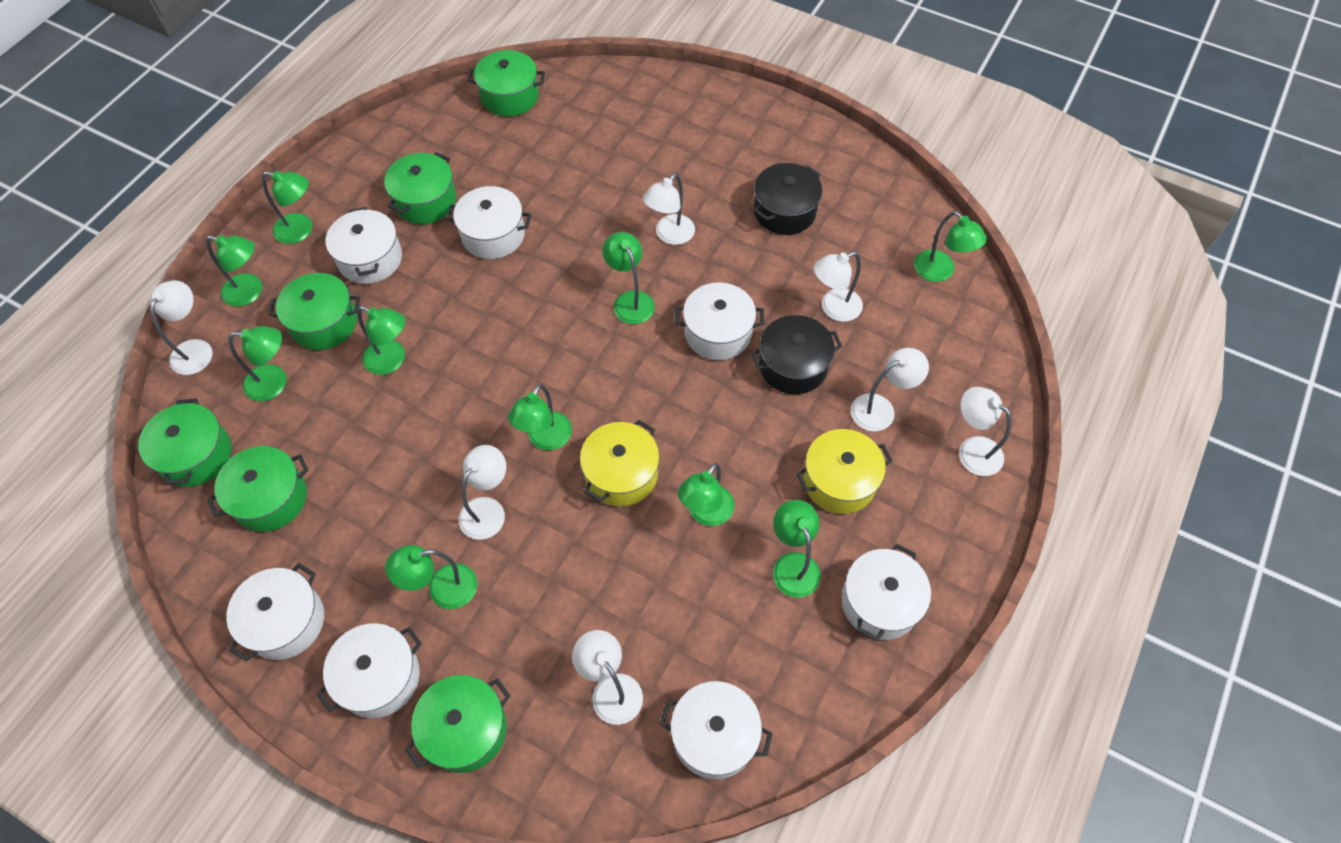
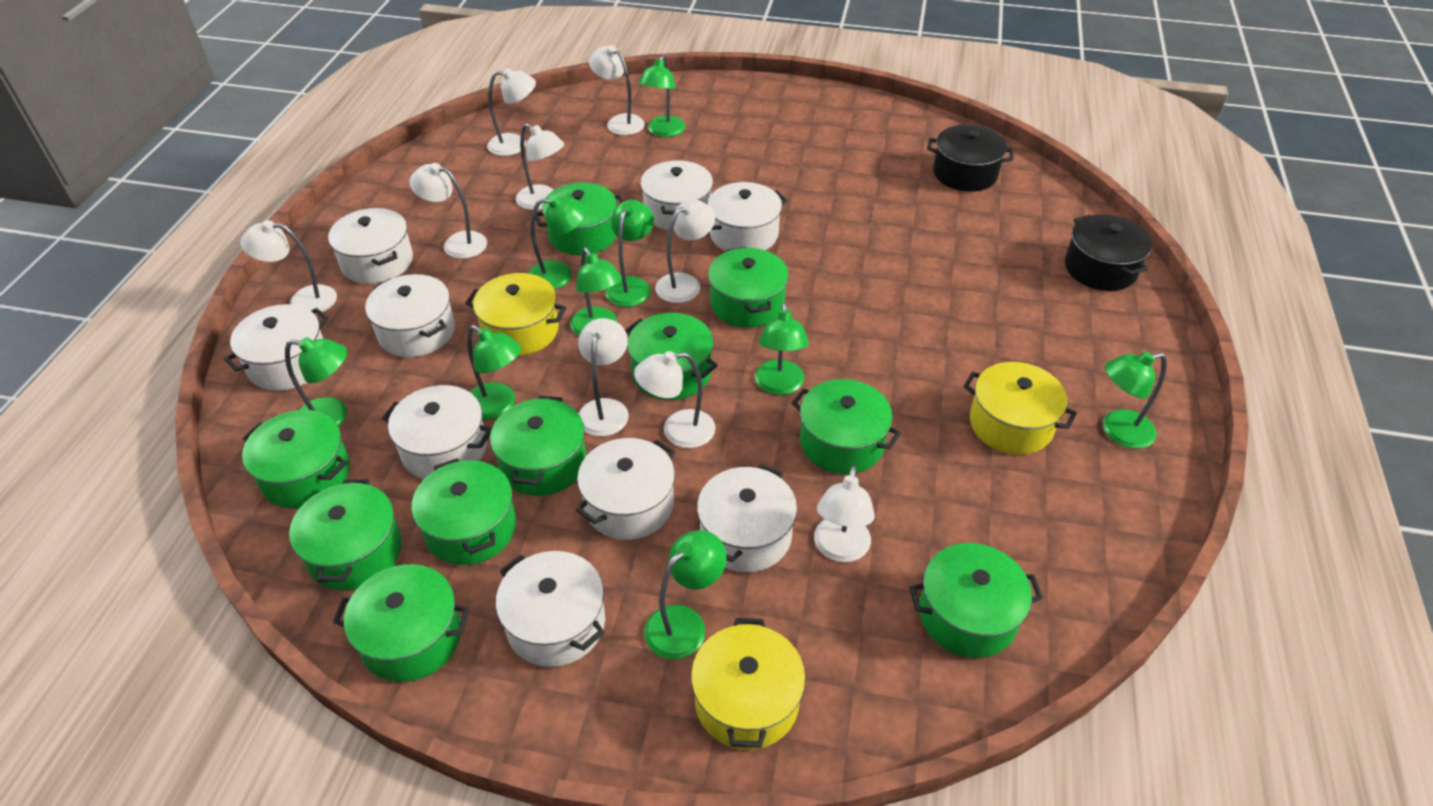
green lamp: [206,235,262,307] [228,326,287,401] [262,170,312,244] [357,306,406,375] [385,545,477,609] [508,384,572,450] [602,232,655,324] [678,463,735,526] [773,500,821,598] [914,211,987,282] = 10 -> [285,337,347,427] [467,325,521,420] [528,195,586,290] [570,248,622,336] [605,200,654,307] [639,55,685,137] [644,530,727,659] [755,302,809,395] [1103,351,1167,449] = 9
green pot: [138,398,231,487] [207,446,309,532] [269,273,360,350] [384,152,456,224] [405,675,510,773] [467,50,545,116] = 6 -> [242,410,350,508] [289,479,402,590] [333,564,470,682] [411,458,516,565] [490,396,586,496] [536,182,623,255] [625,313,718,400] [708,247,789,328] [791,379,901,474] [909,543,1043,658] = 10
white lamp: [150,280,213,375] [458,445,506,540] [572,630,643,725] [643,173,695,245] [813,251,863,322] [851,348,929,431] [959,387,1011,476] = 7 -> [240,220,337,315] [409,163,487,259] [487,68,536,156] [516,123,564,210] [578,318,629,436] [589,45,645,135] [634,351,715,448] [655,200,715,303] [814,465,875,562] = 9
white pot: [226,563,324,661] [317,623,422,718] [326,207,402,284] [446,186,532,259] [660,681,773,779] [675,282,764,360] [841,544,931,641] = 7 -> [224,304,329,391] [328,208,413,284] [365,274,455,357] [382,385,492,479] [496,551,605,667] [576,438,675,540] [640,160,713,231] [697,464,797,572] [707,182,788,252] = 9
yellow pot: [580,420,660,507] [796,429,893,514] = 2 -> [465,273,567,356] [691,618,806,750] [963,362,1077,455] = 3

